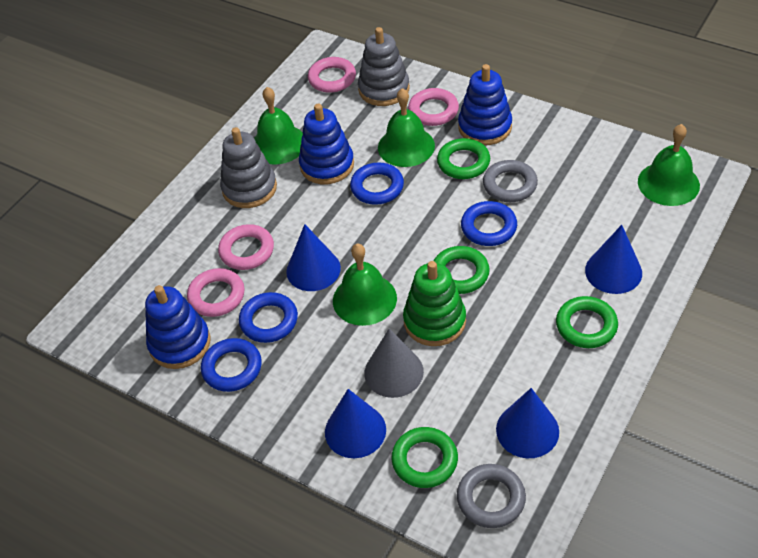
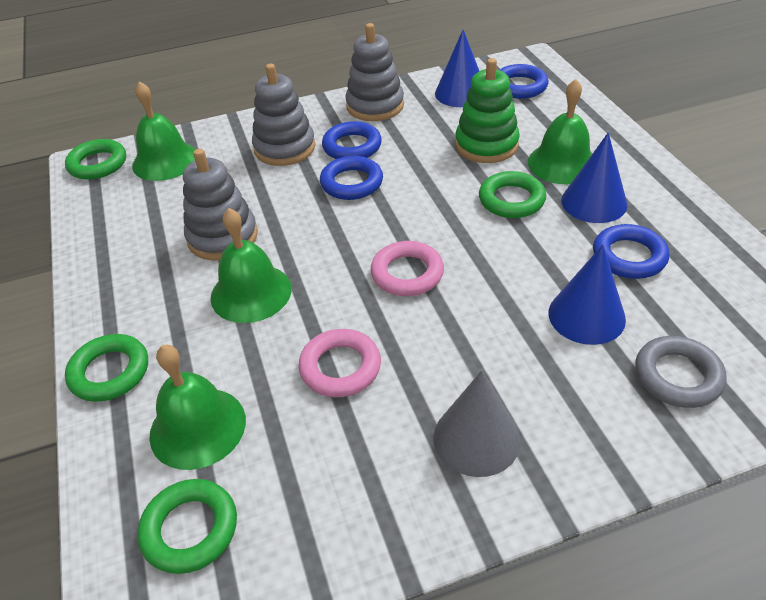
blue cone: [286,224,341,291] [325,389,386,458] [496,388,559,458] [585,225,642,294] = 4 -> [435,30,479,107] [548,245,626,345] [561,132,628,223] = 3
blue stacking toy: [145,285,210,369] [299,104,354,184] [458,64,512,145] = 3 -> none = 0
grey ring: [457,464,526,528] [483,160,538,202] = 2 -> [635,336,727,408] = 1
grey stacking toy: [220,127,277,208] [358,27,410,106] = 2 -> [183,149,258,261] [252,64,315,166] [345,23,404,121] = 3
pink ring: [187,268,245,317] [218,224,274,270] [308,57,356,93] [408,88,459,126] = 4 -> [298,329,381,397] [371,241,444,296] = 2

